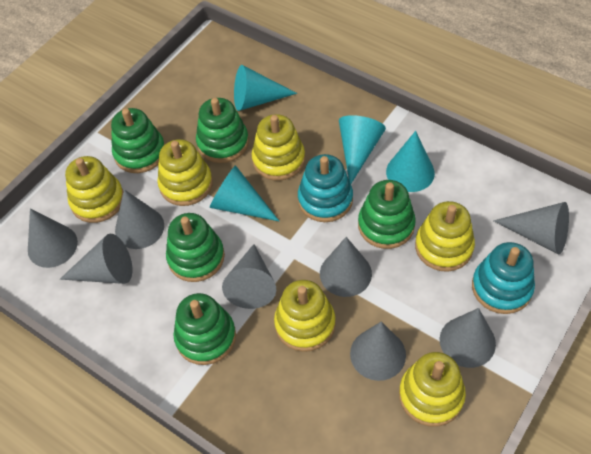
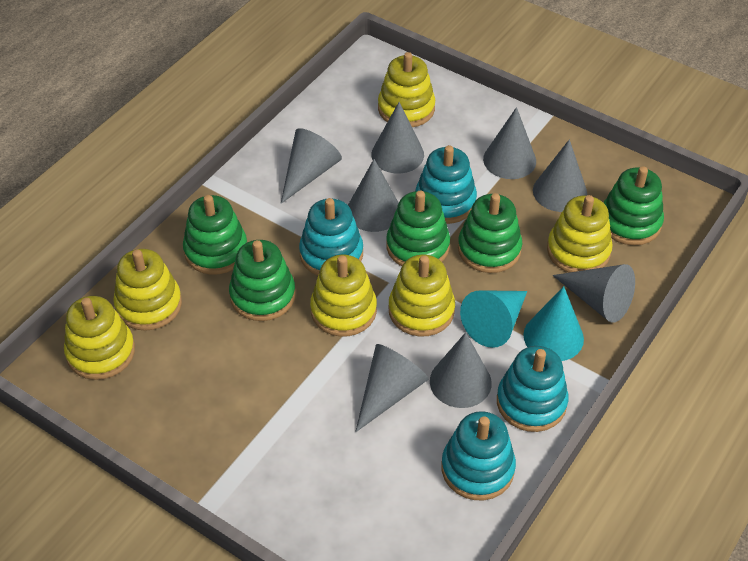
turquoise cone: [210,165,279,221] [234,65,297,111] [339,115,386,184] [386,131,435,192] = 4 -> [460,290,527,348] [524,286,584,361] = 2
turquoise stacking toy: [298,154,353,222] [472,242,535,314] = 2 -> [299,198,363,276] [415,145,477,224] [441,411,516,500] [497,346,569,432] = 4

